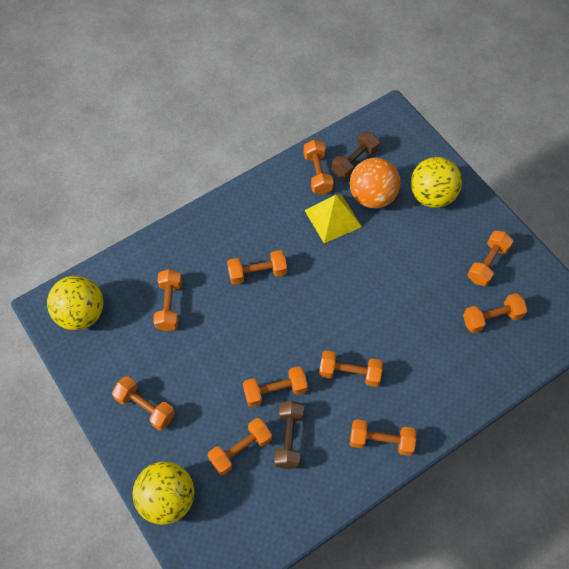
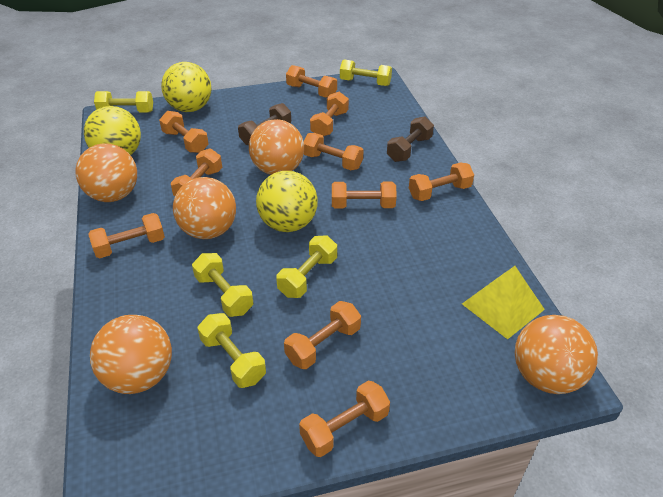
orange ball: [350,158,400,208] = 1 -> [75,143,137,202] [90,315,172,394] [173,177,236,239] [249,119,304,175] [515,315,598,394] = 5
yellow dumbbell: none = 0 -> [94,91,153,113] [192,253,253,317] [197,313,266,388] [276,235,337,298] [340,59,392,86] = 5

